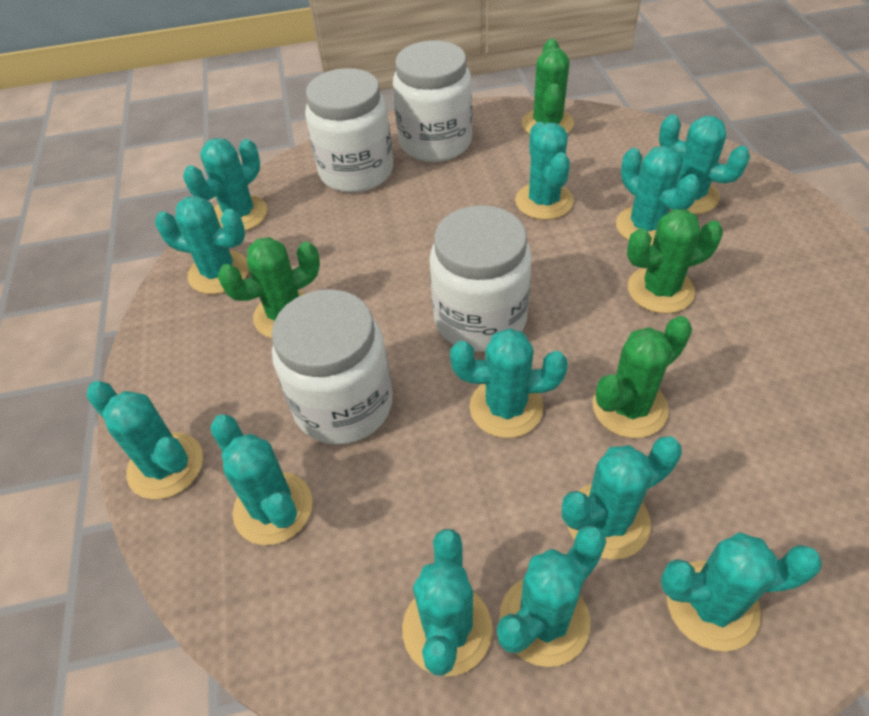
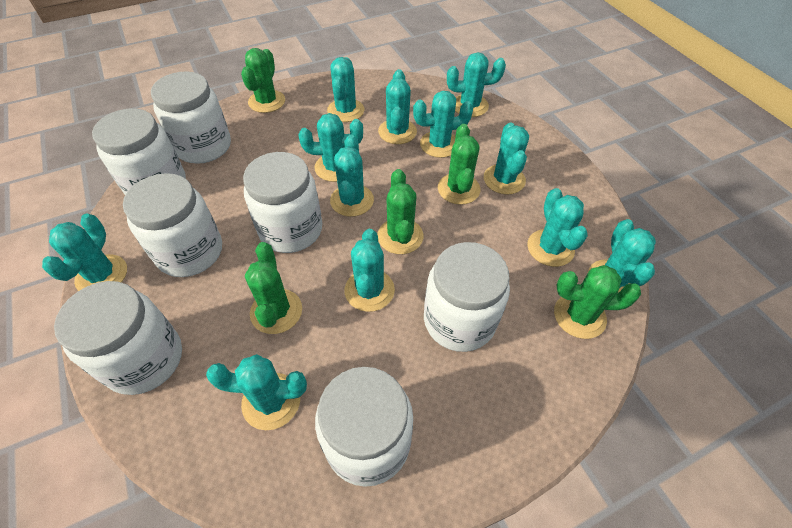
green cactus: [218,237,320,338] [522,38,574,134] [592,316,692,438] [627,209,723,314] = 4 -> [241,48,285,113] [245,242,302,334] [377,169,424,254] [438,124,480,205] [554,265,641,339] = 5
white jar: [271,289,393,444] [305,68,393,193] [393,41,473,162] [429,205,532,352] = 4 -> [54,281,182,395] [92,108,186,195] [123,173,222,277] [151,71,231,164] [243,152,322,253] [315,367,413,487] [424,242,510,352] = 7

